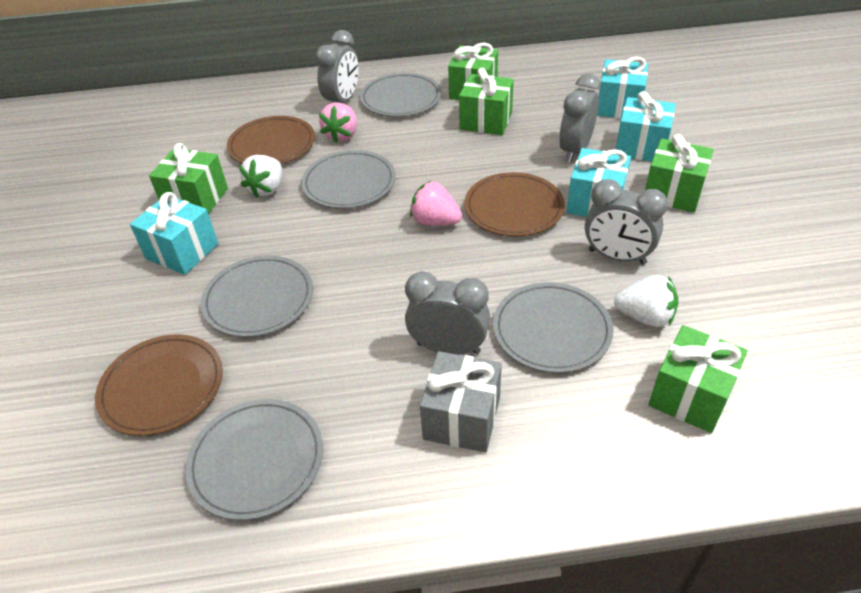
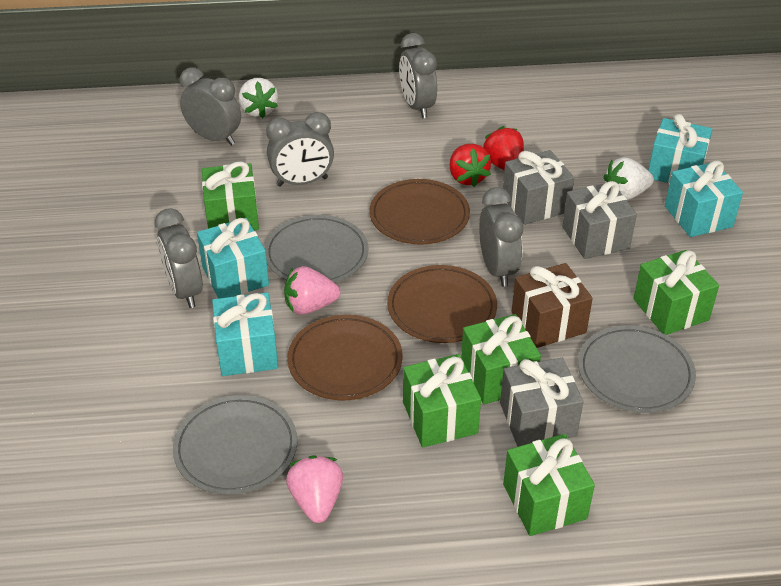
brown gift: none = 0 -> [512,263,593,348] = 1
grey clock: [316,30,359,103] [405,271,490,355] [559,73,601,162] [585,179,668,265] = 4 -> [154,208,203,308] [180,67,241,146] [266,112,334,187] [399,33,437,118] [479,187,523,287] = 5
grey gift: [420,351,502,453] = 1 -> [500,358,583,447] [503,150,574,225] [562,181,637,259] = 3
grey plate: [185,399,323,520] [201,255,313,337] [301,150,396,209] [360,73,442,117] [493,282,614,373] = 5 -> [173,395,297,495] [264,215,368,283] [578,325,696,413] = 3
red strawberry: none = 0 -> [449,144,491,187] [483,126,524,170] = 2

